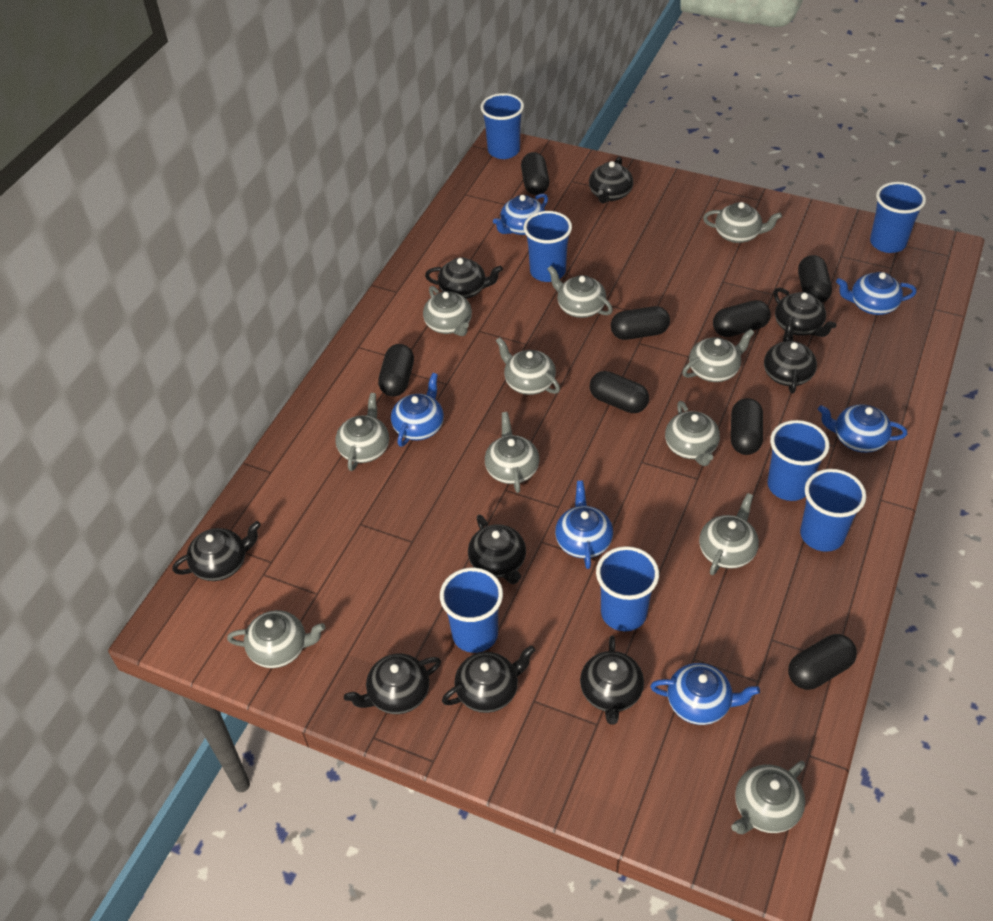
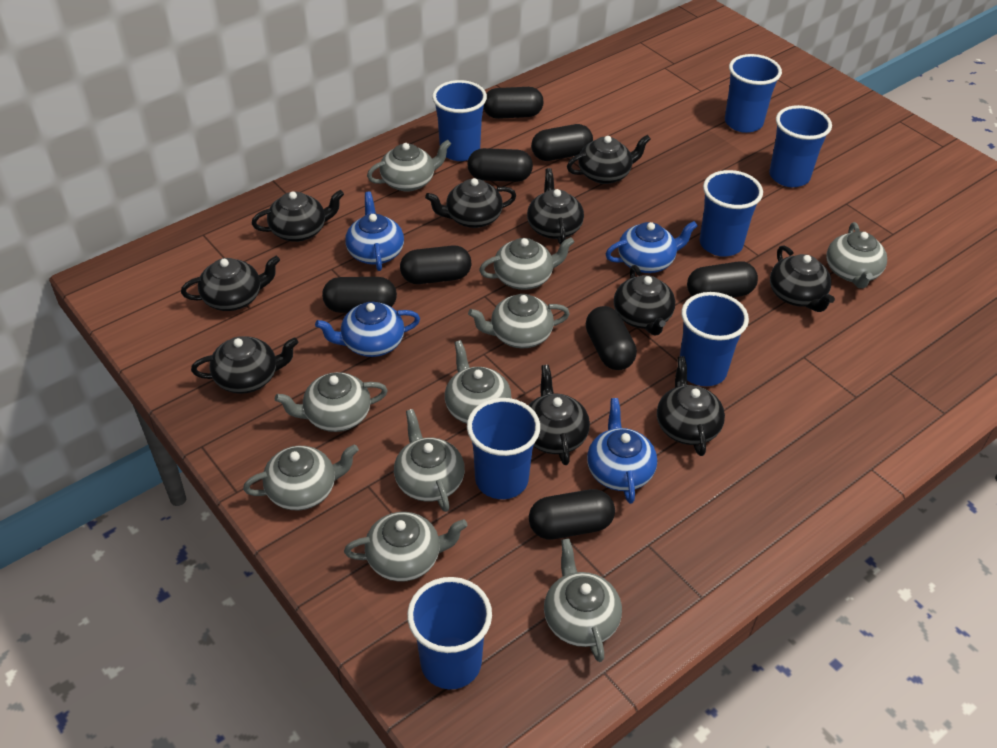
black teapot: [172,521,261,581] [344,653,441,714] [425,257,503,299] [442,645,535,713] [468,515,526,584] [580,635,644,725] [589,157,633,204] [764,319,817,394] [773,288,837,337] = 9 -> [181,256,280,311] [191,336,299,394] [252,190,344,242] [425,178,516,228] [527,168,584,245] [528,365,590,465] [567,135,651,184] [614,265,675,335] [657,356,725,456] [770,245,835,312] = 10
blue teapot: [391,373,444,447] [493,193,548,235] [555,481,613,569] [650,663,760,725] [818,404,908,453] [836,272,917,315] = 6 -> [315,302,420,357] [345,192,404,271] [587,398,657,504] [606,221,698,273] = 4
grey teapot: [227,610,325,668] [335,393,389,471] [423,286,472,336] [485,412,539,493] [496,337,560,395] [547,266,613,318] [665,401,720,466] [682,329,755,382] [699,493,759,575] [703,202,782,243] [731,761,805,834] = 11 -> [243,444,359,510] [275,372,388,432] [344,512,468,582] [367,140,451,192] [394,409,465,512] [445,340,511,424] [468,294,570,348] [479,237,574,290] [544,538,622,662] [827,222,887,288] = 10

